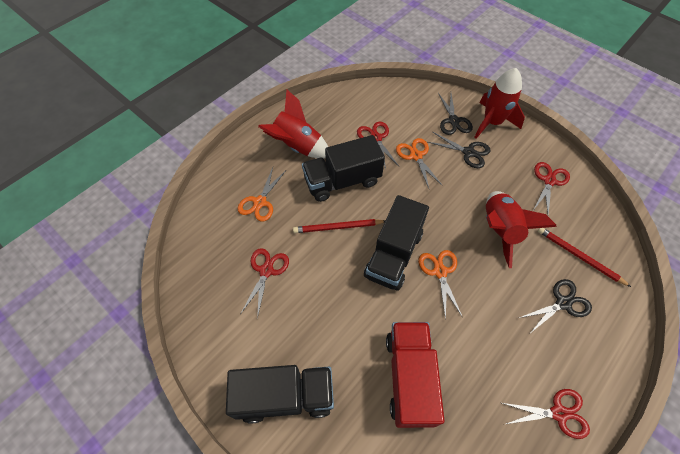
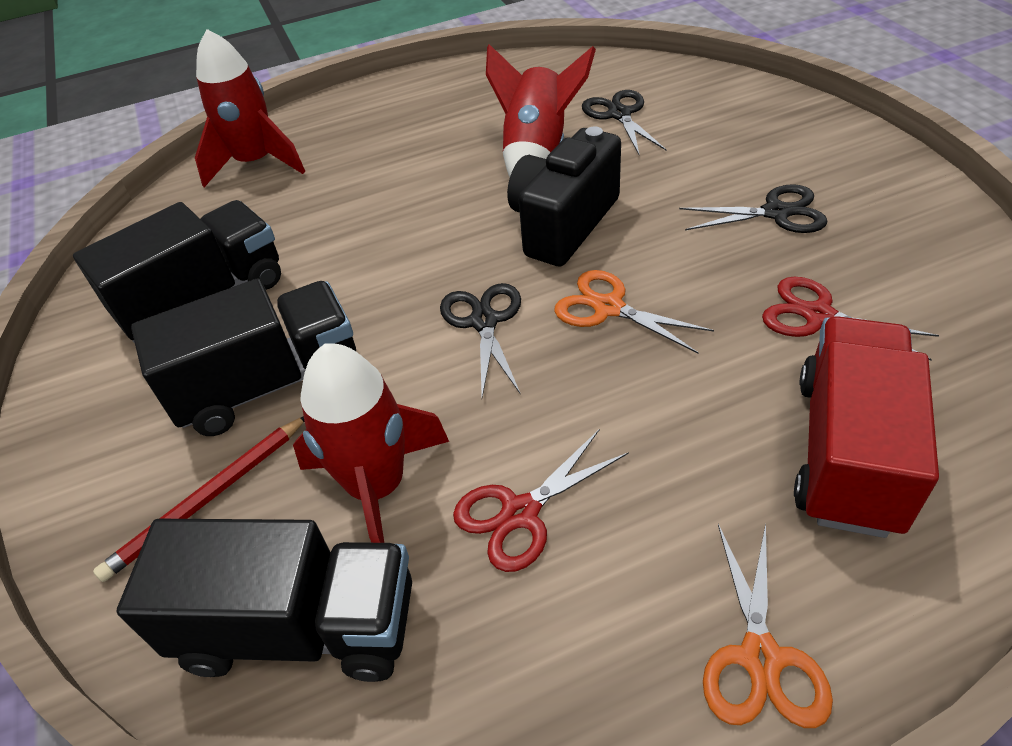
black camera: none = 0 -> [507,127,621,266] = 1
orange scissors: [238,167,285,222] [396,138,443,188] [418,250,463,320] = 3 -> [554,270,714,353] [703,524,833,728] = 2
red pencil: [293,219,385,233] [538,228,631,287] = 2 -> [93,416,304,582] = 1
red scissors: [241,248,289,319] [357,121,399,169] [502,389,590,439] [533,162,570,215] = 4 -> [453,430,629,572] [762,277,939,360] = 2

